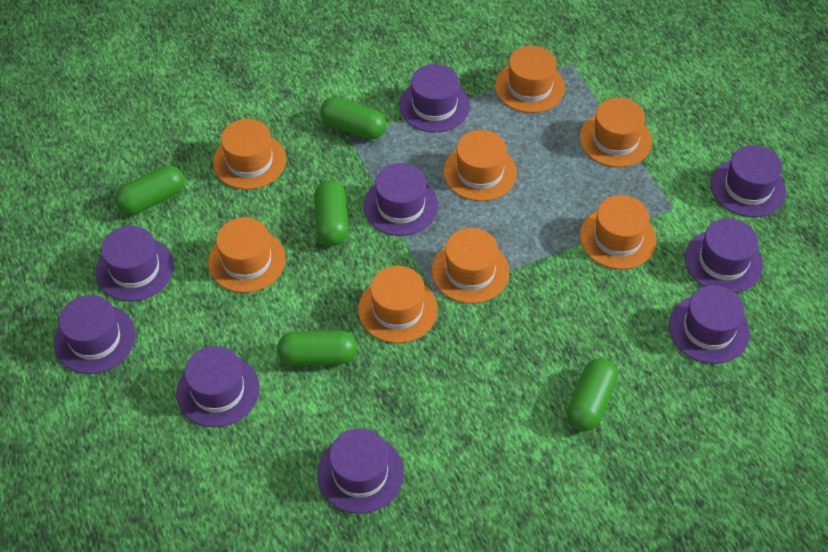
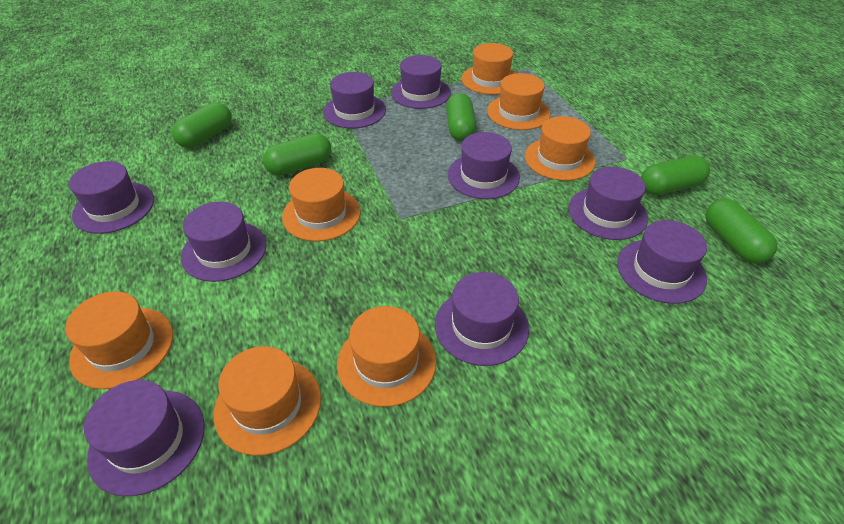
orange hat: [208,217,286,293] [213,119,286,190] [358,266,438,343] [432,228,509,304] [443,130,517,201] [495,46,565,113] [580,98,652,167] [580,195,657,269] = 8 -> [65,291,173,389] [213,346,321,456] [282,168,360,241] [337,306,436,407] [461,43,516,95] [487,73,550,130] [525,116,595,181] = 7

